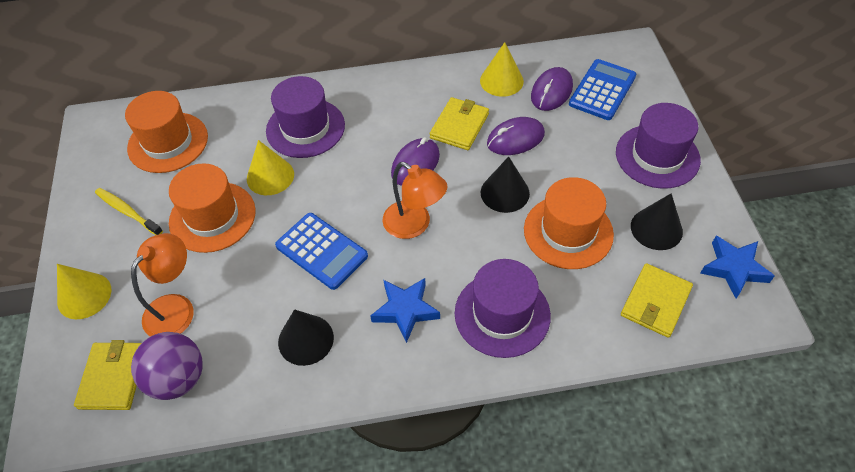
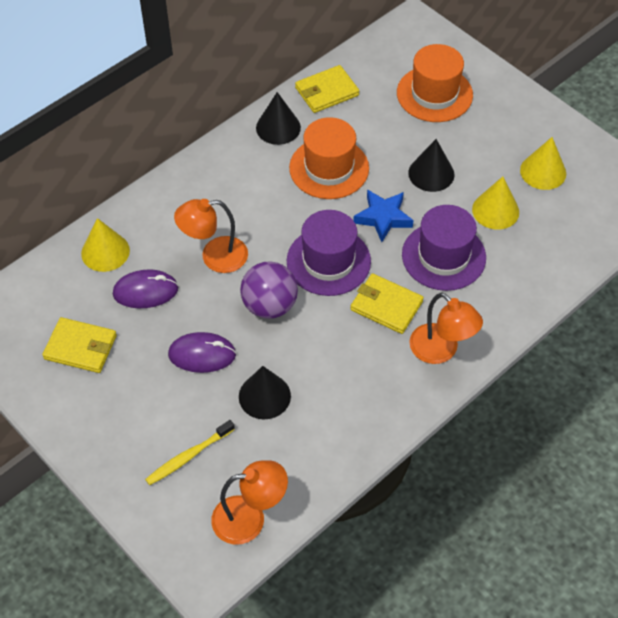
blue calculator: [275,213,368,290] [569,59,636,120] = 2 -> none = 0
blue star: [370,278,440,343] [700,236,775,299] = 2 -> [353,190,414,242] = 1
orange hat: [125,91,208,173] [169,163,256,253] [524,177,614,269] = 3 -> [289,117,369,199] [397,44,473,122] = 2
orange lamp: [131,233,194,337] [382,162,448,239] = 2 -> [174,199,248,273] [211,460,288,545] [409,292,483,364] = 3
purple hat: [266,76,345,158] [455,259,551,358] [616,103,701,189] = 3 -> [287,210,371,296] [402,205,486,291] = 2
purple mouse: [391,137,440,186] [487,117,545,155] [531,67,573,111] = 3 -> [113,269,178,308] [168,332,236,373] = 2

